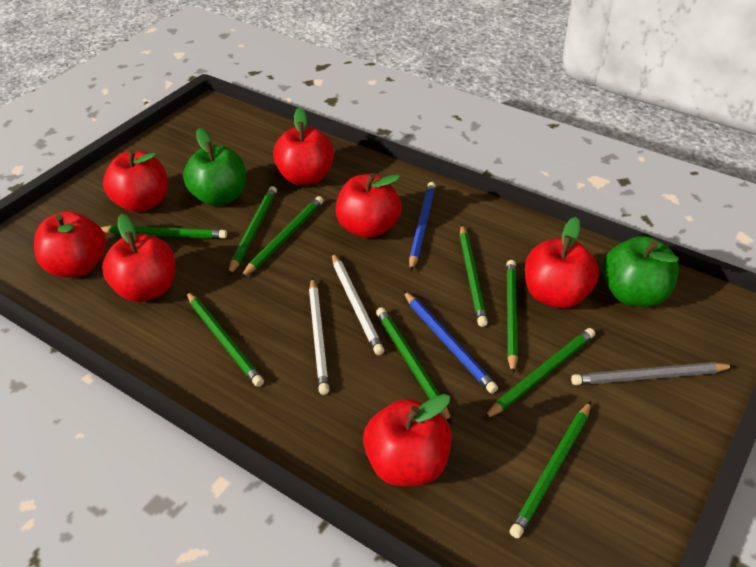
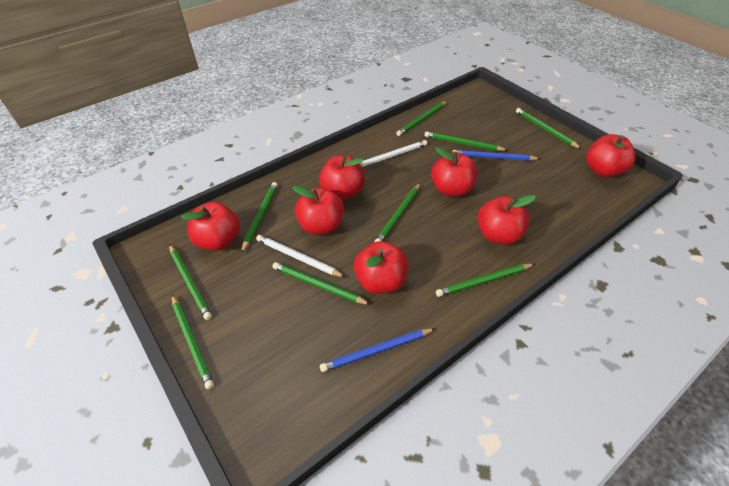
green apple: [183,128,246,206] [602,236,679,307] = 2 -> none = 0
grey pencil: [571,362,734,385] = 1 -> none = 0

